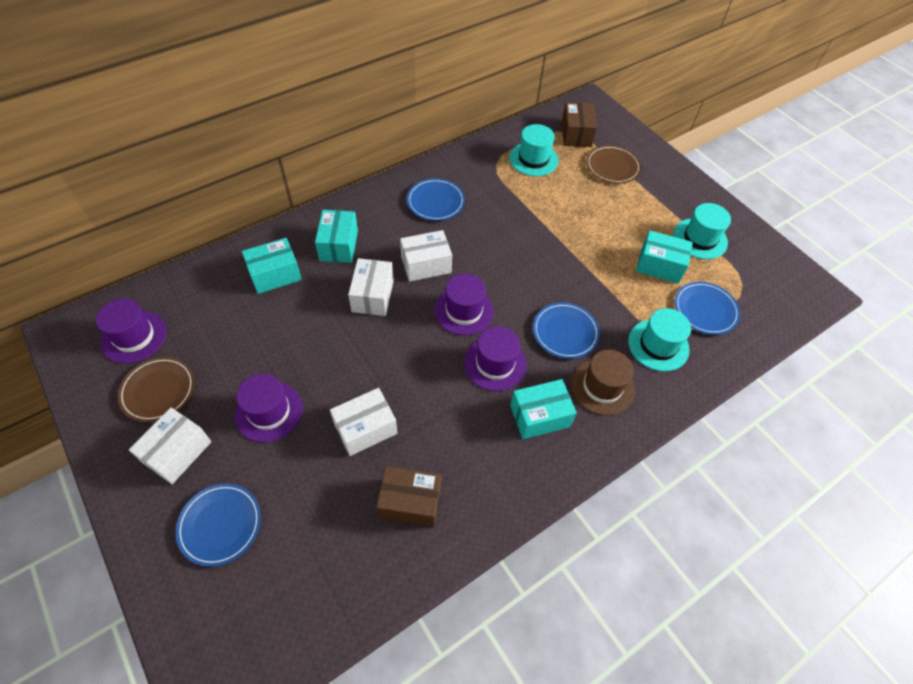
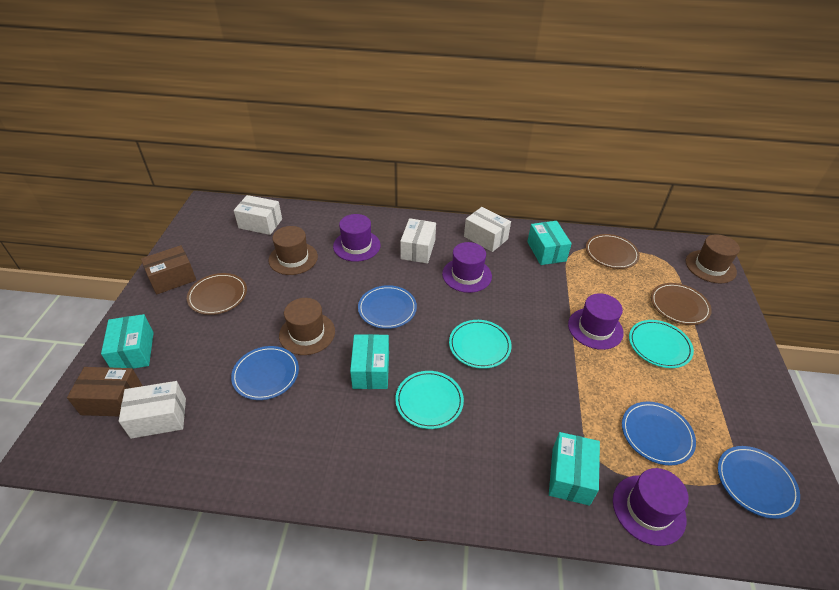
brown hat: [571,349,635,415] = 1 -> [269,226,318,275] [279,298,335,355] [686,234,740,283] = 3
brown plate: [118,357,195,422] [586,145,641,184] = 2 -> [187,273,247,315] [586,234,640,269] [651,283,712,325] = 3
turquoise hat: [509,124,559,176] [628,308,691,371] [673,203,731,259] = 3 -> none = 0
turquoise plate: none = 0 -> [395,371,464,429] [449,320,512,369] [629,320,694,368] = 3

